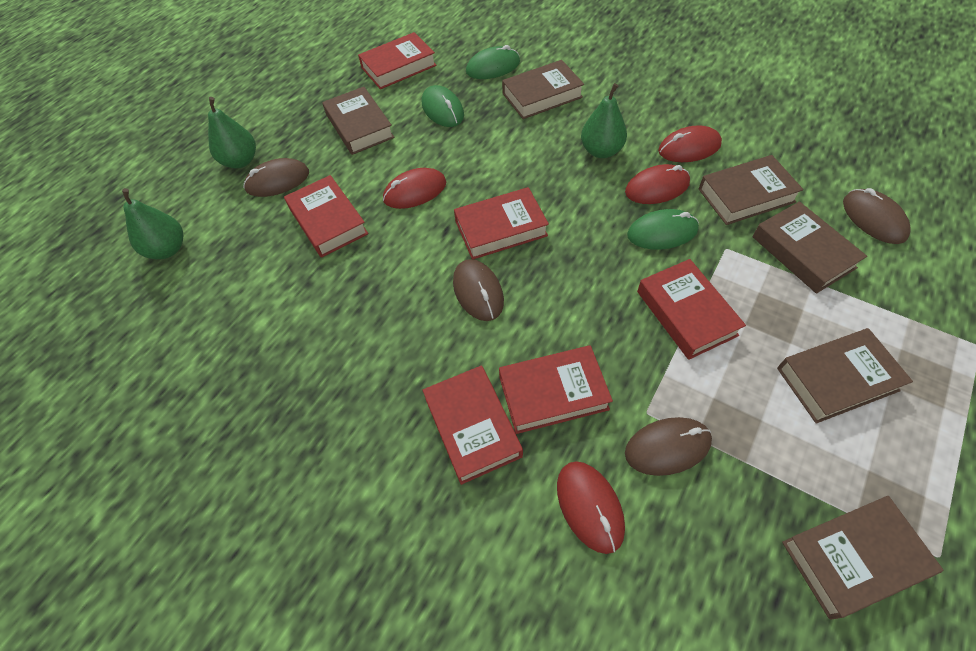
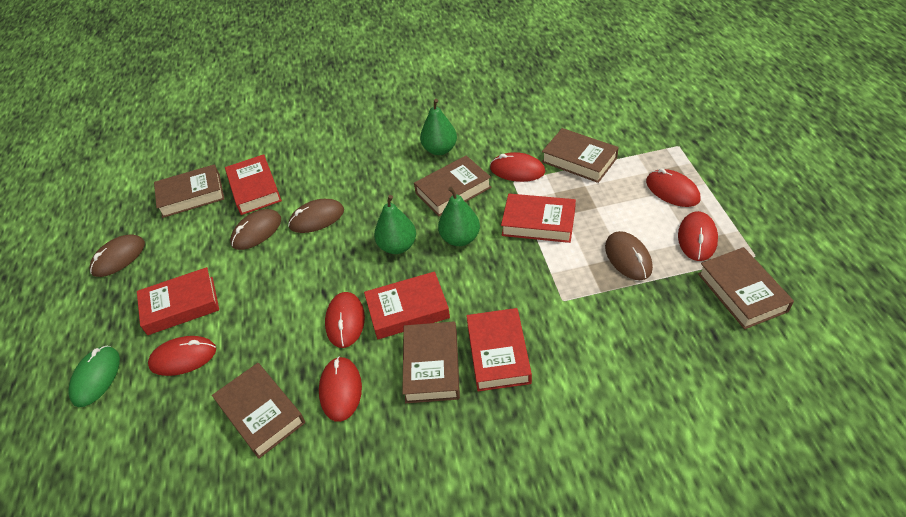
green mouse: [422,85,464,127] [466,45,520,79] [627,209,699,250] = 3 -> [69,346,120,407] = 1
red book: [284,175,368,258] [358,32,436,89] [422,366,523,485] [454,187,549,259] [499,345,613,434] [637,259,746,360] = 6 -> [137,267,219,335] [225,154,282,215] [364,271,450,339] [466,308,532,391] [501,194,576,243] = 5
red mouse: [383,168,446,209] [557,461,625,554] [625,164,690,204] [658,125,722,162] = 4 -> [148,336,216,376] [319,356,362,422] [325,292,365,348] [490,152,545,182] [646,168,700,207] [678,211,718,261] = 6

